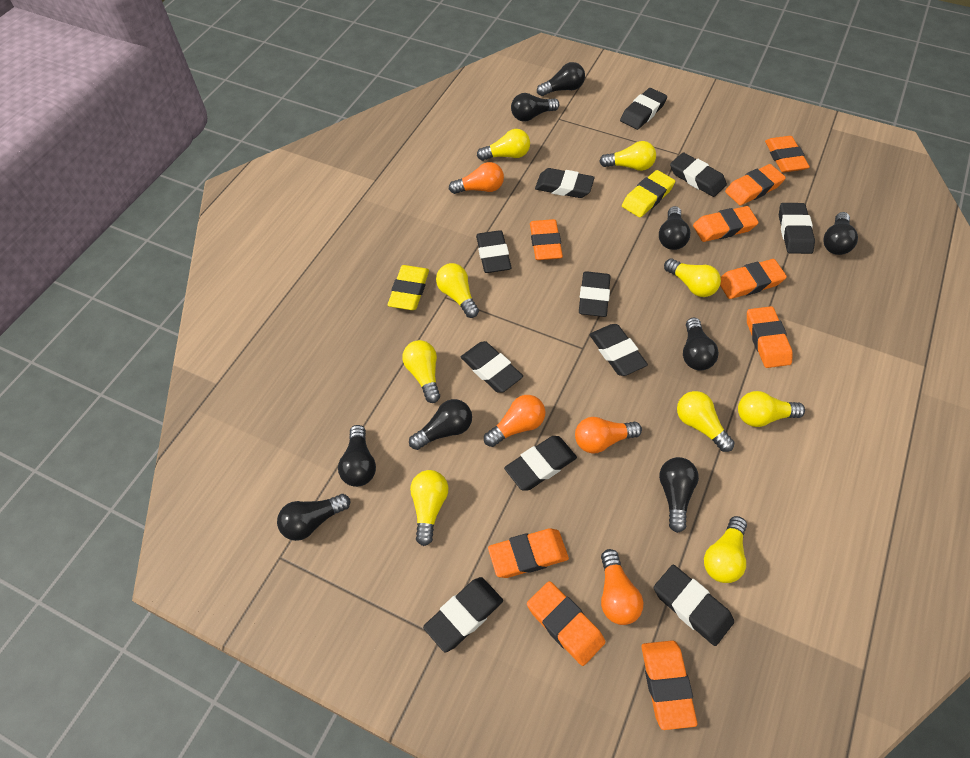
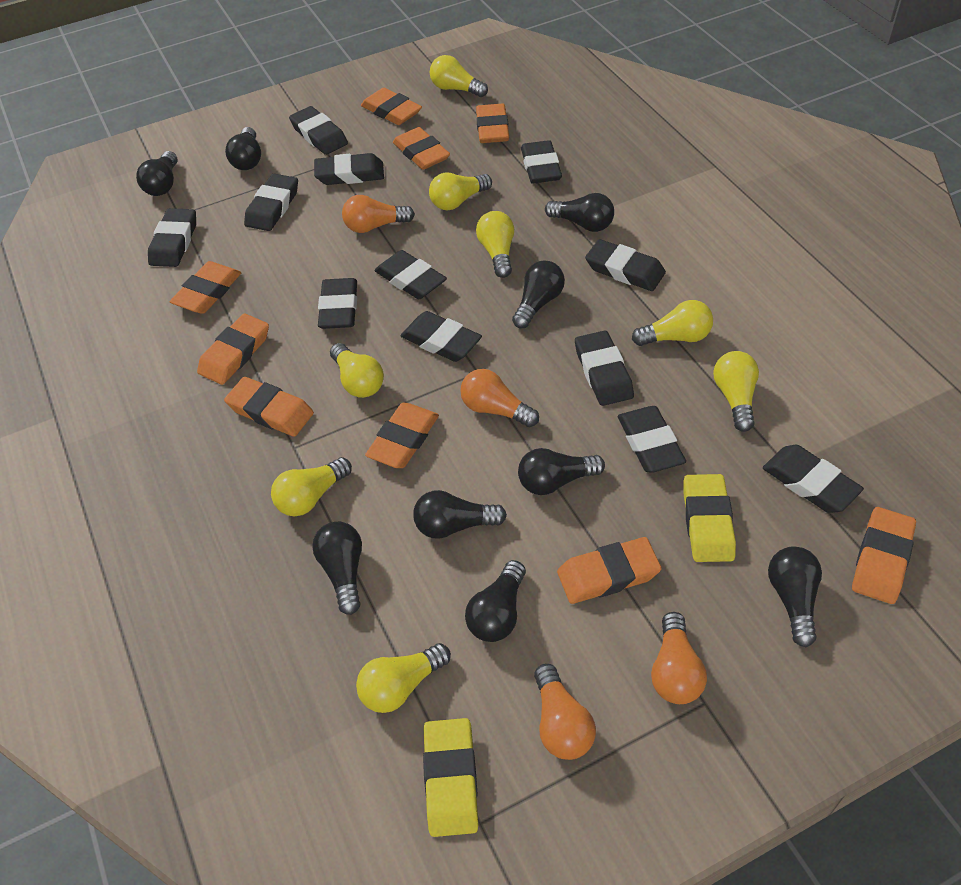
black eraser: [423,577,503,652] [461,341,523,393] [476,230,512,273] [504,436,577,491] [535,168,595,198] [579,271,611,317] [589,324,648,376] [620,88,667,130] [654,565,734,646] [670,152,727,197] [779,203,815,254] = 11 -> [148,208,196,267] [244,174,298,231] [289,106,348,155] [314,153,384,185] [318,278,357,329] [375,250,447,299] [401,311,482,362] [521,140,562,184] [575,331,634,406] [585,239,666,291] [618,406,686,473] [763,445,864,513] = 12
yellow light bulb: [402,340,440,403] [410,470,448,546] [436,263,479,318] [477,129,530,161] [599,141,656,171] [664,259,721,297] [677,391,735,452] [704,516,747,583] [738,391,805,427] = 9 -> [271,457,352,516] [330,343,384,398] [356,643,451,713] [429,173,492,210] [430,55,488,97] [476,211,514,278] [632,300,713,346] [713,351,759,432] = 8

